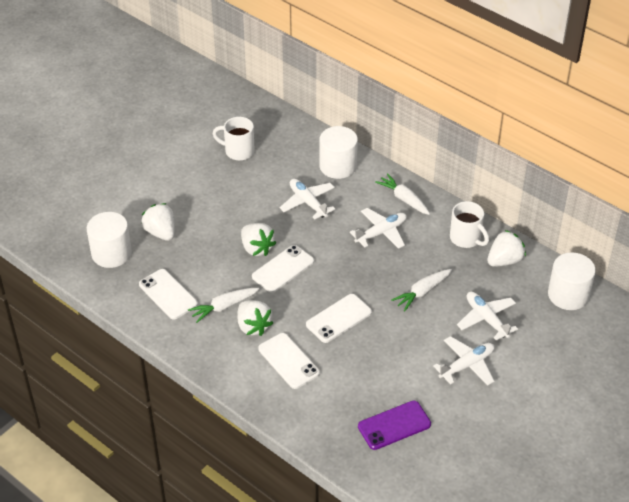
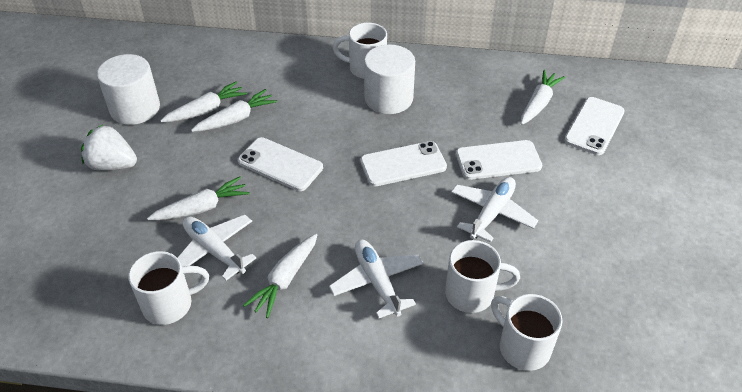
purple phone: [358,401,431,450] = 1 -> none = 0
white carrot: [188,288,259,323] [375,173,430,215] [391,269,452,311] = 3 -> [147,176,250,220] [160,81,247,122] [191,89,277,132] [243,234,317,318] [521,70,565,125] = 5
white cylinder: [87,212,132,268] [319,126,358,179] [548,252,596,310] = 3 -> [97,54,160,125] [364,45,415,114] = 2
white mug: [213,117,255,161] [450,201,489,248] = 2 -> [128,251,209,325] [333,23,387,79] [445,240,520,313] [491,294,563,371] = 4
white plane: [280,179,335,219] [350,208,407,249] [433,336,495,386] [457,292,518,341] = 4 -> [177,215,256,281] [329,240,424,318] [451,177,538,243] = 3
white strawberry: [141,203,175,241] [237,300,273,336] [241,223,276,256] [487,230,526,267] = 4 -> [81,124,137,171] = 1

